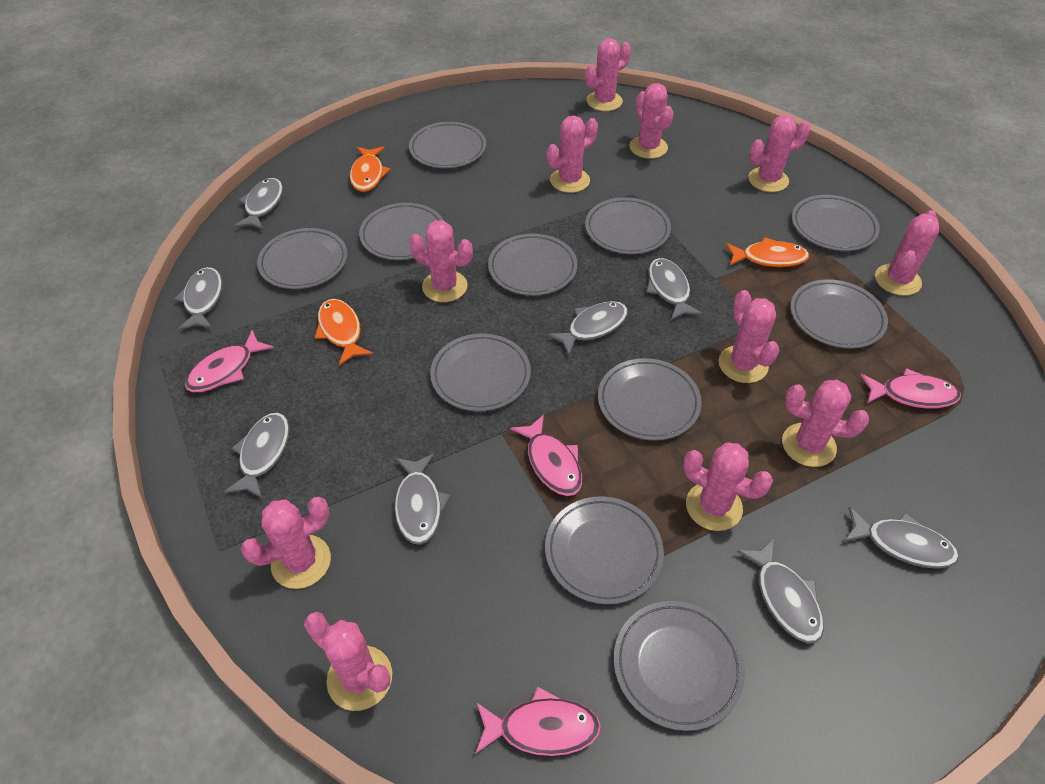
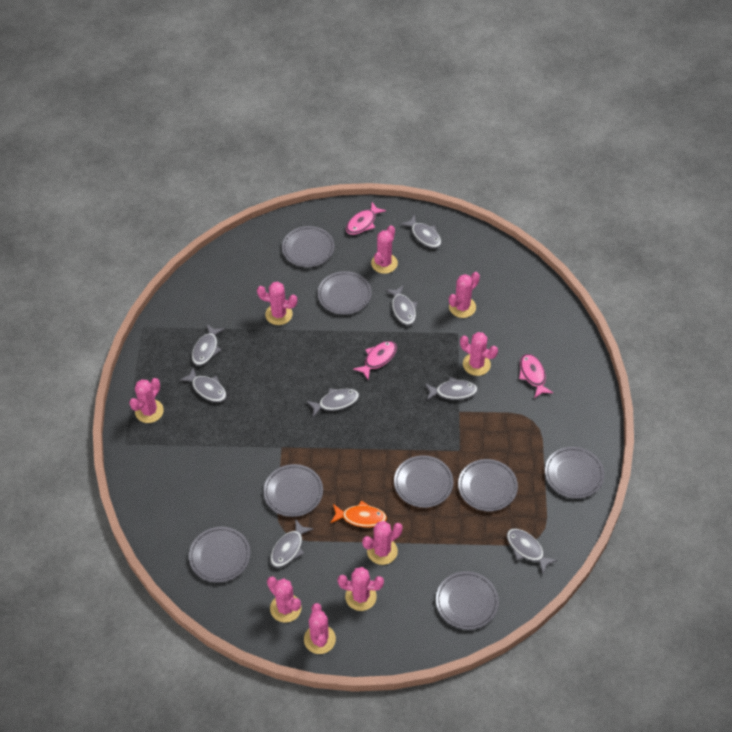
grey plate: [257,228,348,289] [359,203,443,260] [409,122,486,168] [430,334,531,411] [488,234,578,296] [545,496,664,605] [585,197,671,254] [598,358,702,441] [614,601,745,731] [790,279,888,349] [792,195,880,251] = 11 -> [189,527,250,583] [263,464,323,517] [282,226,335,267] [318,271,372,315] [394,455,453,508] [436,571,499,630] [458,459,518,511] [545,447,604,498] = 8
orange fish: [315,299,373,366] [350,147,391,192] [725,237,809,267] = 3 -> [331,501,387,527] = 1
pink cactus: [241,497,331,589] [304,612,392,711] [409,220,473,302] [547,116,598,193] [585,38,631,111] [629,83,674,159] [683,442,773,531] [719,290,779,383] [748,115,810,192] [782,380,869,467] [875,210,940,296] = 11 -> [129,378,164,423] [257,282,297,325] [267,576,302,623] [304,603,336,654] [338,567,384,611] [362,521,402,565] [371,225,398,274] [449,272,480,318] [460,332,498,376] = 9
pink fish: [185,330,274,392] [475,687,601,756] [510,414,582,496] [861,368,961,408] = 4 -> [346,202,386,235] [353,341,397,379] [519,354,553,398] = 3

